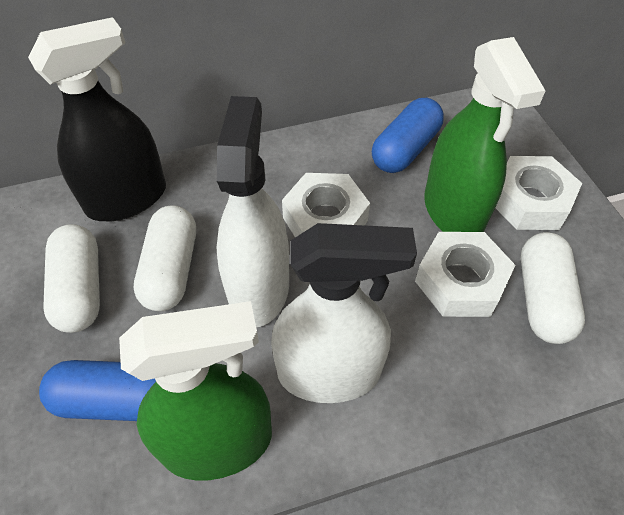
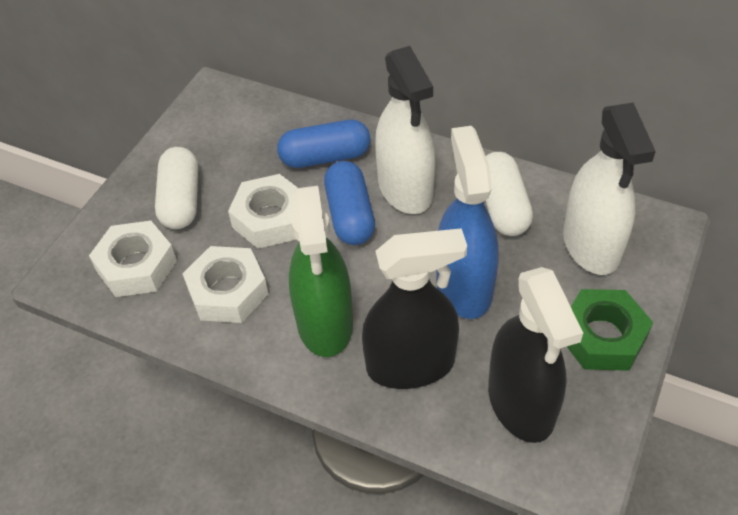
black spray bottle: [28,17,166,221] = 1 -> [362,228,467,389] [488,267,583,443] = 2
blue spray bottle: none = 0 -> [436,126,499,319] = 1
green nut: none = 0 -> [566,289,653,371] = 1
green spray bottle: [119,301,272,481] [424,37,546,232] = 2 -> [289,185,353,357] = 1
white capsule: [43,224,100,333] [134,205,196,311] [521,232,585,344] = 3 -> [155,147,198,229] [485,152,533,236] = 2

